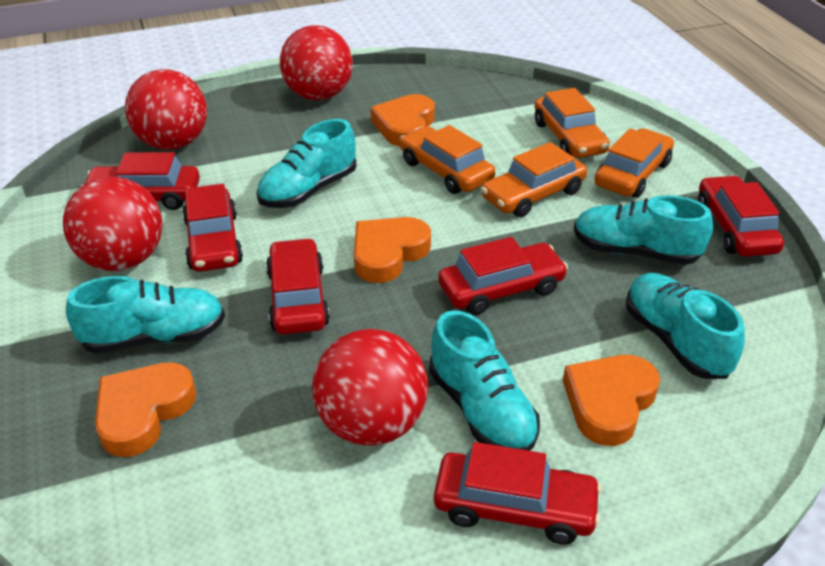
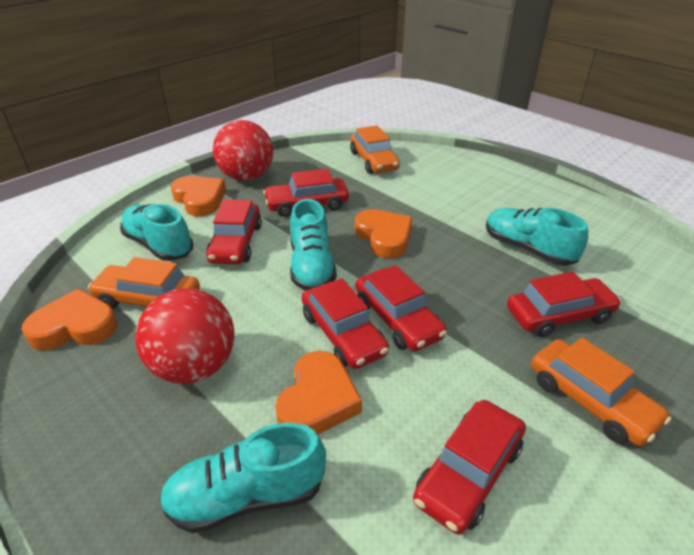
orange car: [400,125,495,194] [481,142,587,217] [535,88,610,158] [595,128,674,198] = 4 -> [88,257,200,309] [350,126,400,174] [531,338,671,446] = 3
red ball: [63,177,163,271] [125,69,207,150] [280,25,353,100] [312,329,428,446] = 4 -> [135,288,235,384] [213,120,273,181] = 2
turquoise shoe: [66,276,225,354] [257,119,356,208] [429,310,540,451] [574,195,713,265] [626,273,745,379] = 5 -> [120,204,193,261] [159,422,326,533] [290,199,337,291] [486,208,588,266] = 4

